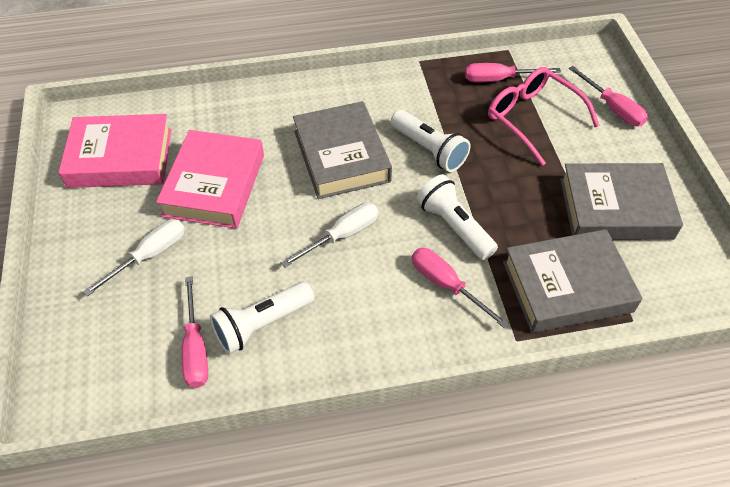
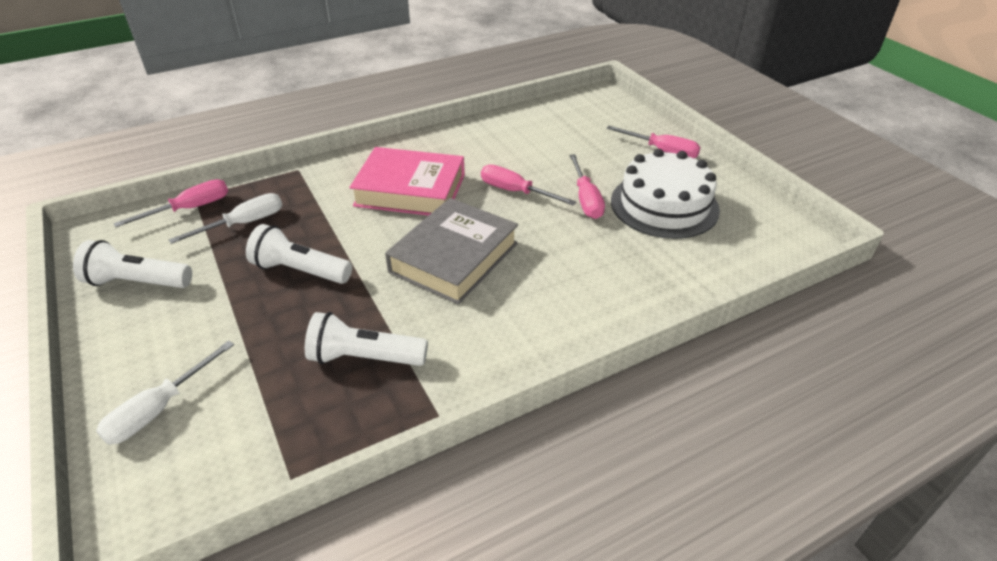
grey book: [293,101,392,199] [503,229,643,333] [560,163,683,240] = 3 -> [385,198,518,305] = 1
pink book: [58,114,171,188] [156,130,264,229] = 2 -> [349,147,465,216] = 1
pink glasses: [488,67,600,166] = 1 -> none = 0
white cake: none = 0 -> [611,149,720,239] = 1

